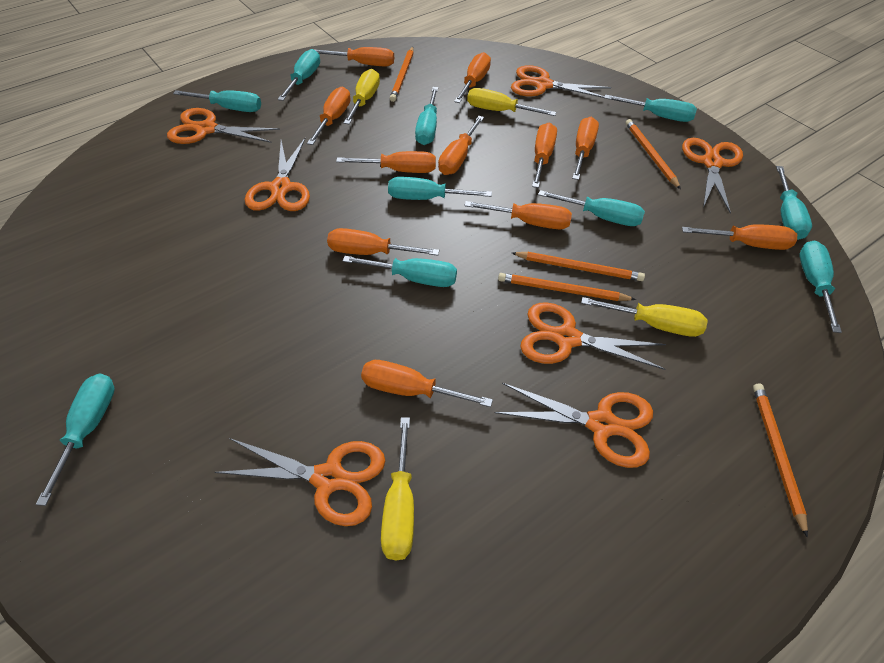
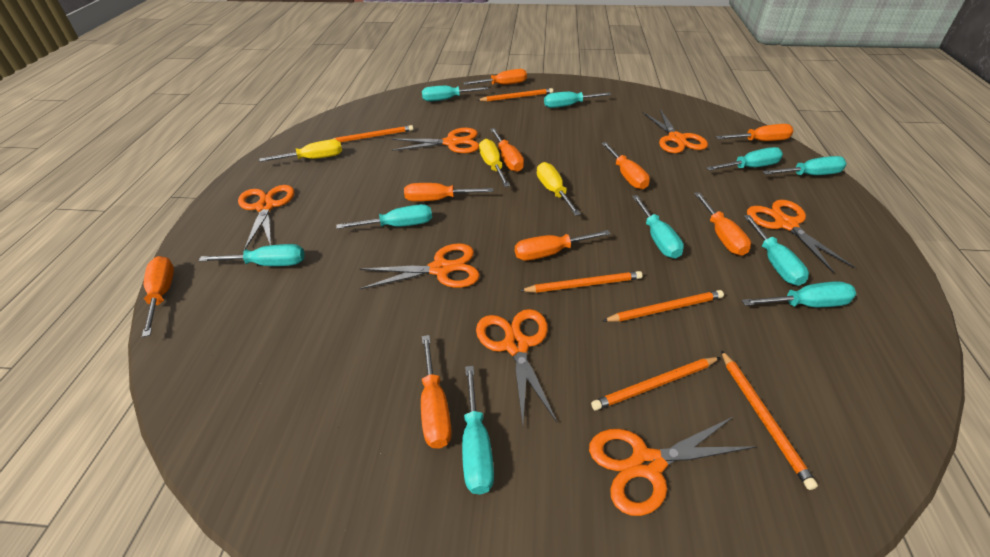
orange pencil: [390,47,414,102] [498,273,636,301] [512,252,645,281] [626,119,681,189] [753,383,808,538] = 5 -> [330,125,413,142] [477,88,553,102] [520,271,643,293] [591,357,720,411] [603,290,724,322] [721,350,818,490] = 6
orange screwdriver: [307,87,351,145] [313,47,394,66] [327,228,439,256] [336,151,436,173] [361,360,493,407] [438,116,484,175] [454,52,491,103] [464,201,572,229] [532,123,557,188] [572,117,599,180] [682,225,797,250] = 11 -> [142,256,174,337] [404,183,493,202] [421,335,452,449] [464,69,527,85] [490,128,524,172] [515,230,611,261] [601,142,650,190] [694,192,751,256] [716,124,793,141] = 9
yellow screwdriver: [344,69,380,124] [381,417,414,560] [467,88,557,116] [581,297,708,337] = 4 -> [259,139,342,162] [479,139,510,187] [537,162,581,216] = 3

